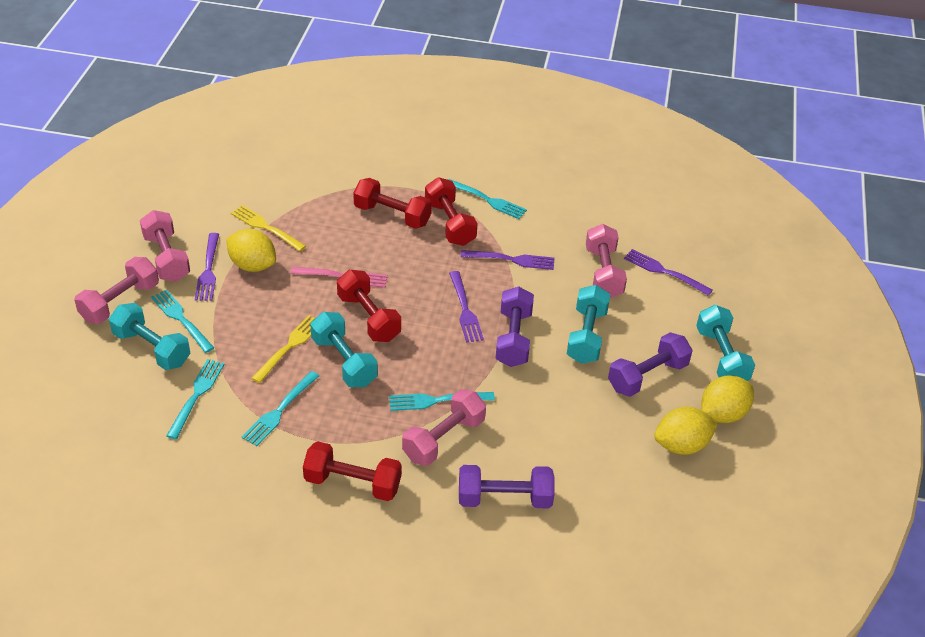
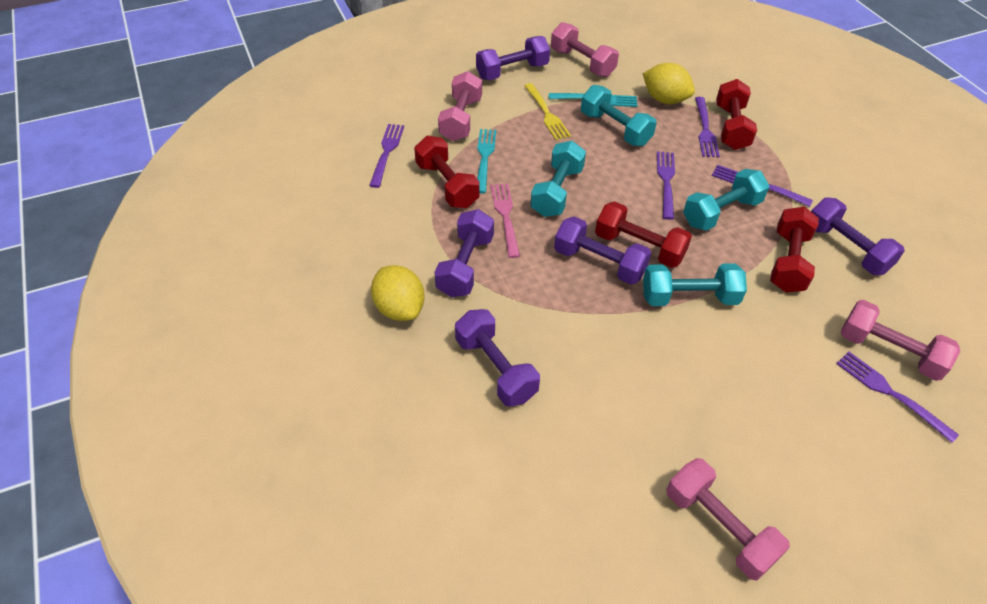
purple dumbbell: [459,465,554,509] [495,286,534,367] [608,332,693,397] = 3 -> [435,209,494,297] [455,309,540,407] [476,36,550,80] [554,216,651,285] [811,198,905,275] = 5
purple fork: [195,233,219,301] [449,271,484,343] [461,250,555,270] [624,249,713,296] = 4 -> [369,124,404,188] [657,151,675,220] [695,97,720,157] [712,165,813,207] [836,352,959,443] = 5
turquoise fork: [151,290,214,353] [166,359,225,439] [242,371,319,446] [389,392,495,411] [448,179,527,219] = 5 -> [477,129,496,194] [549,93,638,107] = 2
yellow fork: [231,205,306,251] [251,315,315,383] = 2 -> [524,83,571,140] = 1
yellow lemon: [226,229,276,272] [654,407,718,455] [702,375,754,423] = 3 -> [371,265,425,321] [643,63,695,104] = 2

